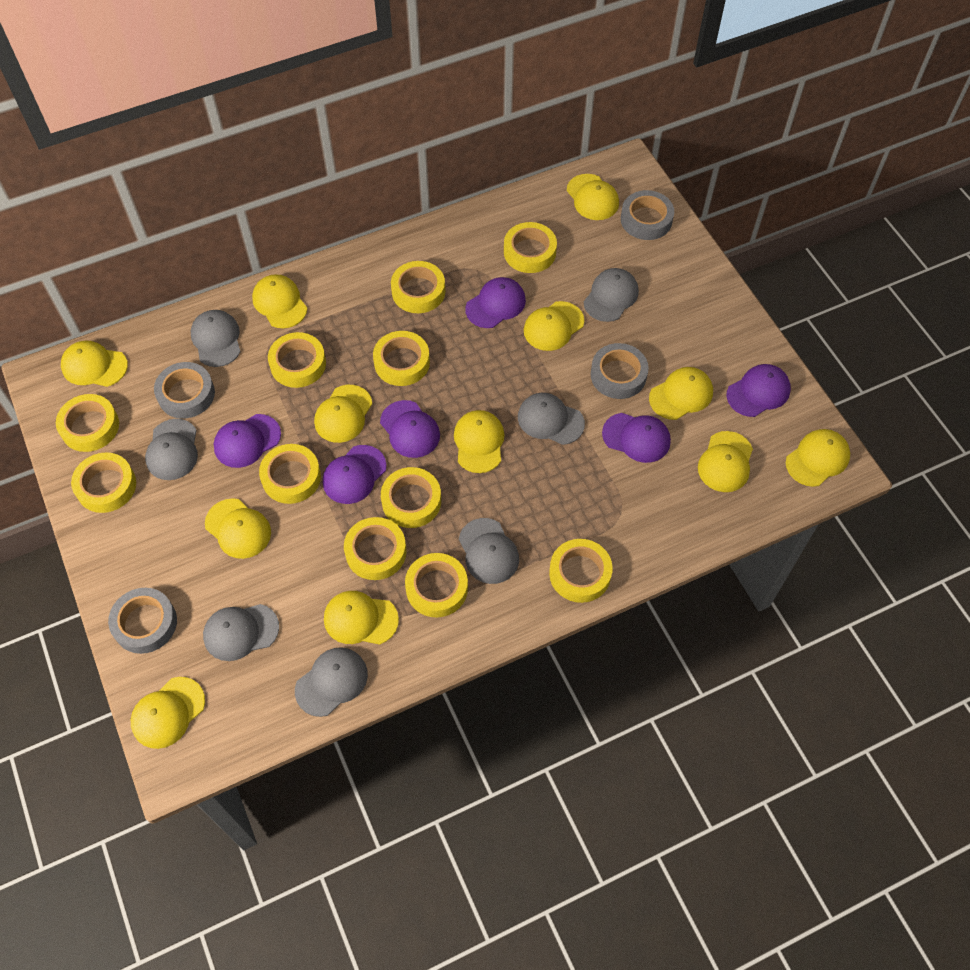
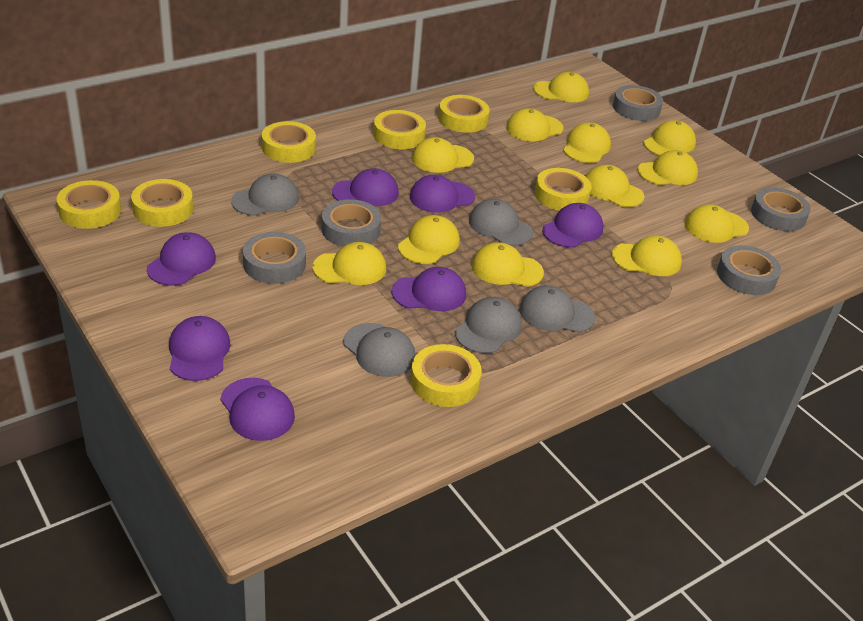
grey cap: [145,419,198,480] [191,310,241,367] [203,604,279,661] [295,647,368,717] [459,518,519,584] [518,393,585,445] [584,268,639,322] = 7 -> [231,173,299,216] [343,323,415,377] [455,297,522,353] [469,199,533,246] [519,285,595,333] = 5
grey tape: [108,588,177,654] [154,362,215,419] [591,343,649,399] [621,190,674,240] = 4 -> [243,232,306,284] [321,199,381,247] [613,85,663,121] [717,245,781,295] [751,187,811,231] = 5
purple cap: [214,414,281,468] [323,445,387,504] [380,400,440,458] [465,277,526,328] [602,413,671,463] [727,364,791,417] = 6 -> [147,232,216,286] [169,316,231,381] [220,378,295,441] [332,168,399,206] [392,267,466,311] [410,175,475,213] [542,203,603,248] = 7
yellow tape: [56,394,119,452] [71,452,136,513] [259,444,321,504] [268,332,326,388] [344,517,406,580] [373,331,430,386] [381,467,441,528] [391,261,445,313] [405,553,468,617] [504,222,557,273] [549,539,613,603] = 11 -> [57,180,121,229] [131,179,193,227] [262,121,316,163] [373,110,426,149] [411,344,482,407] [439,95,490,133] [534,168,591,211] = 7

